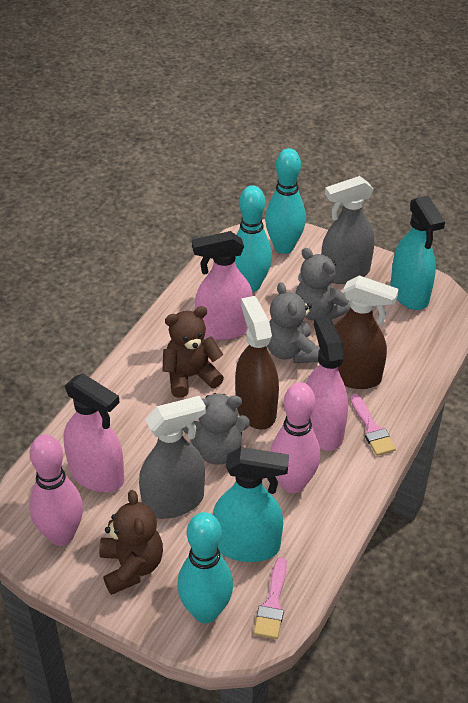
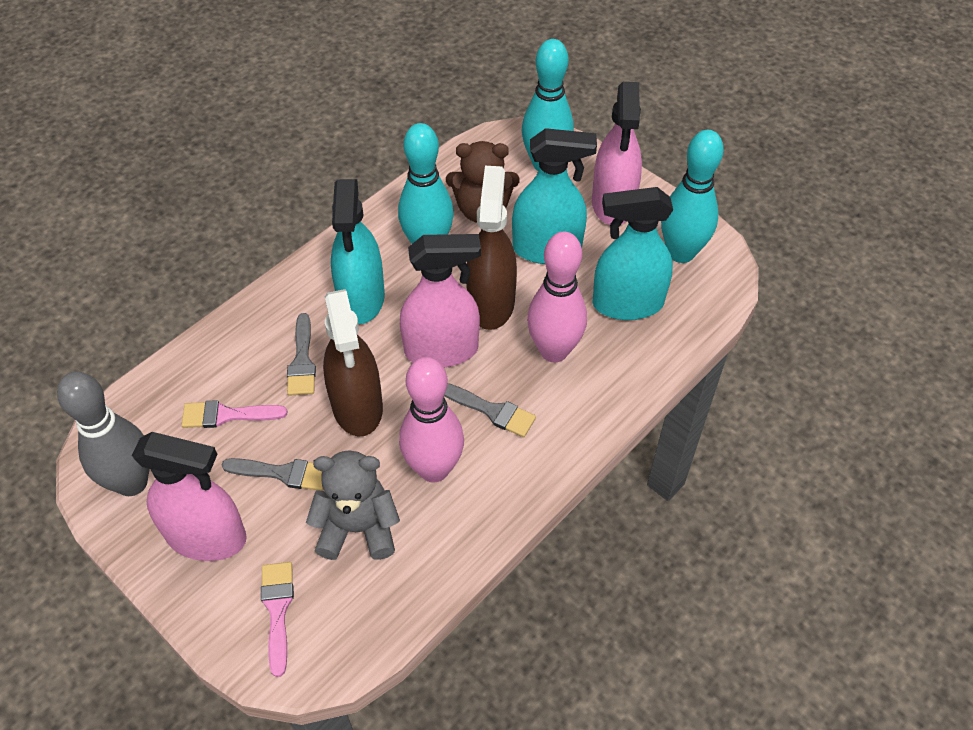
brown teddy bear: [99,490,163,595] [162,306,224,398] = 2 -> [446,141,520,223] = 1
grey bowling pin: none = 0 -> [57,372,150,496] = 1
grey brush: none = 0 -> [222,458,323,491] [287,313,316,396] [444,383,536,437] = 3
grey spray bottle: [139,396,206,519] [321,176,375,284] = 2 -> none = 0
grey teddy bear: [183,393,250,465] [267,282,320,363] [295,248,350,321] = 3 -> [306,450,400,560] = 1
turquoise spray bottle: [213,447,289,562] [390,195,445,310] = 2 -> [331,179,385,324] [512,128,597,264] [592,187,673,320] = 3

